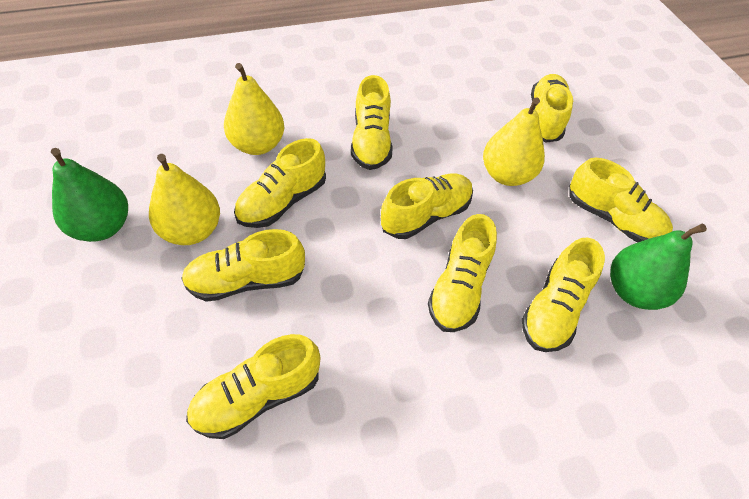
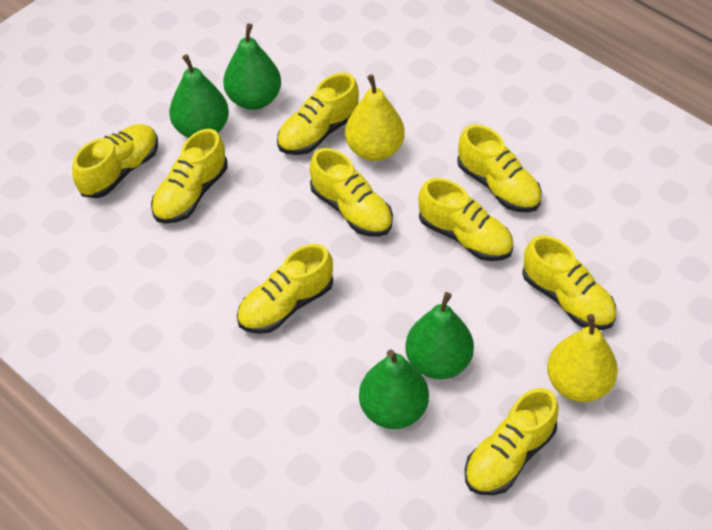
green pear: [51,148,128,242] [610,223,707,310] = 2 -> [169,54,229,138] [223,23,281,110] [359,349,429,429] [405,292,474,379] = 4
yellow pear: [149,154,220,245] [224,63,284,155] [483,97,545,186] = 3 -> [345,74,405,161] [547,314,618,402] = 2

